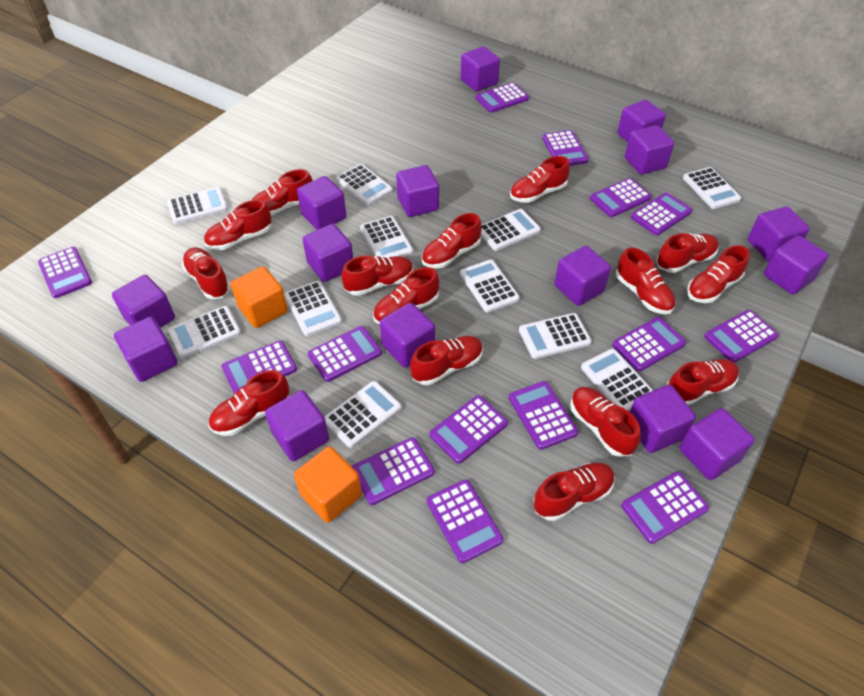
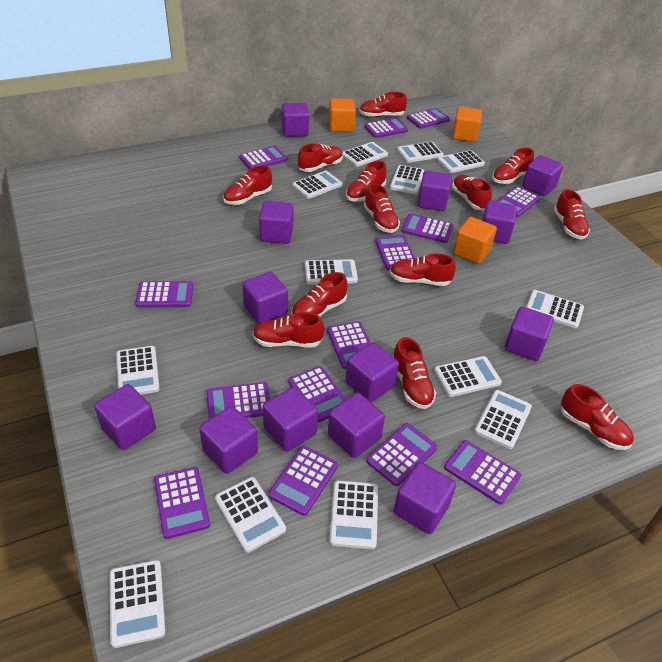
orange cube: [231,266,288,328] [294,446,362,523] = 2 -> [329,98,356,132] [452,107,482,142] [453,217,497,264] = 3
purple cube: [112,275,175,328] [114,316,178,382] [265,390,329,461] [297,176,346,230] [302,224,353,282] [380,303,435,367] [396,165,439,217] [461,46,500,92] [554,246,611,306] [617,100,666,142] [625,125,674,175] [630,385,696,453] [680,408,755,480] [748,206,810,261] [764,235,829,295] = 15 -> [94,384,156,450] [199,406,258,474] [242,272,288,324] [259,201,293,244] [263,387,318,452] [282,103,309,137] [328,392,385,458] [345,342,399,402] [394,462,456,534] [418,170,452,211] [482,201,517,244] [505,306,554,361] [522,155,563,196] = 13
red shoe: [182,247,231,299] [204,200,271,250] [209,370,289,436] [252,169,313,216] [341,255,413,296] [373,267,439,325] [410,336,483,385] [421,213,482,268] [510,156,570,203] [533,463,615,521] [570,387,641,457] [616,248,676,314] [656,233,719,273] [667,359,739,405] [687,245,750,303] = 15 -> [223,165,272,205] [253,312,324,347] [291,272,348,316] [298,143,343,172] [346,161,387,202] [359,92,407,117] [364,184,400,233] [389,253,456,286] [393,337,436,409] [452,175,492,210] [492,148,534,184] [554,189,590,239] [561,384,634,450] = 13
white calculator: [167,187,228,224] [168,306,241,358] [284,281,342,336] [324,381,401,448] [336,164,393,206] [360,216,413,258] [460,260,520,313] [481,209,541,251] [519,313,592,359] [581,349,653,411] [683,167,741,209] = 11 -> [109,560,166,648] [116,346,160,395] [215,477,286,553] [292,171,342,199] [305,259,358,285] [329,480,378,549] [342,142,388,167] [390,165,425,194] [397,142,443,163] [434,356,502,397] [437,150,485,173] [474,390,532,449] [526,290,584,328] = 13

